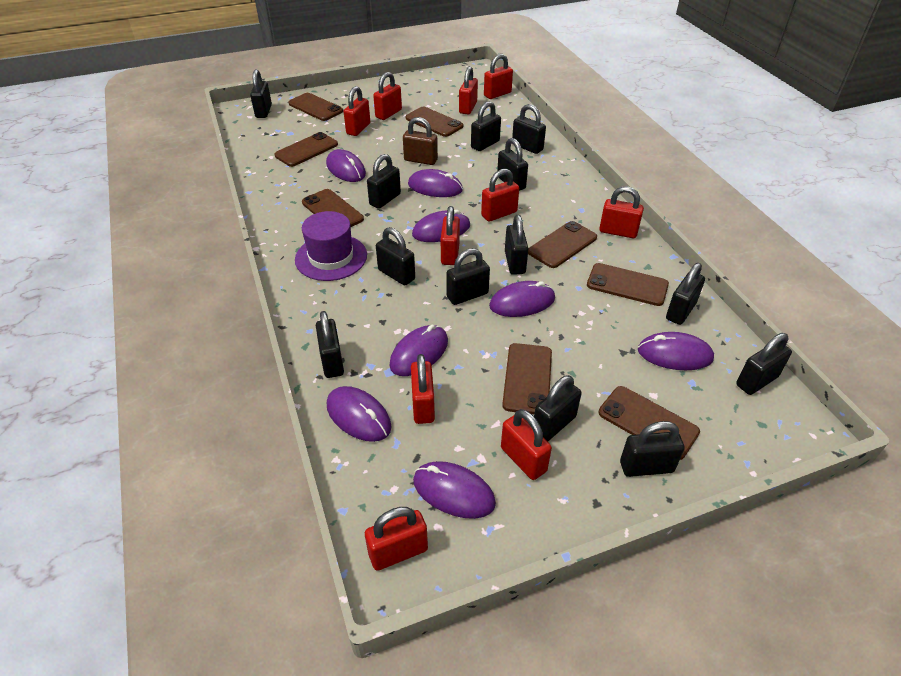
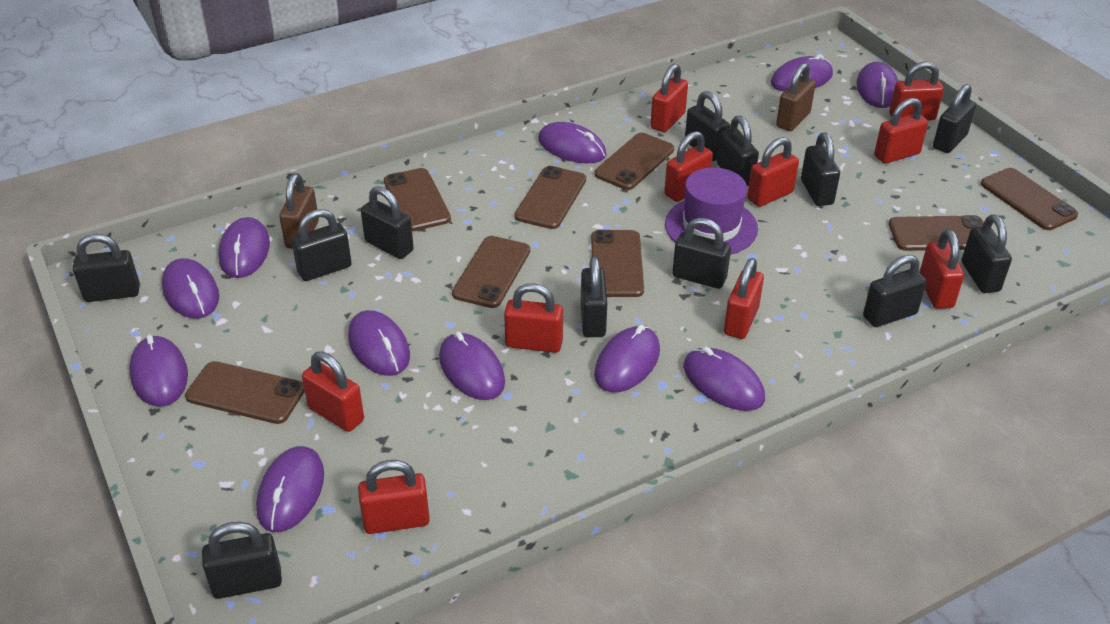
black padlock: [250,69,272,118] [316,311,344,378] [367,154,401,209] [376,227,415,286] [446,248,490,305] [471,101,501,151] [497,138,528,191] [505,215,529,275] [512,104,546,154] [534,375,582,442] [620,421,685,477] [666,263,705,325] [736,333,792,395] = 13 -> [73,234,140,302] [202,522,282,599] [292,209,352,281] [361,186,414,259] [581,256,607,337] [672,218,731,289] [685,91,730,161] [717,116,759,186] [801,132,840,206] [863,255,927,327] [933,84,976,153] [962,214,1012,293] = 12
brown padlock: [403,117,438,165] = 1 -> [279,173,319,249] [776,63,816,131] = 2
purple mouse: [326,149,366,182] [327,386,391,442] [389,325,448,376] [408,169,463,197] [412,210,470,242] [413,461,496,519] [489,281,555,317] [638,332,714,370] = 8 -> [129,335,188,407] [162,258,219,319] [218,217,270,278] [256,446,324,532] [348,310,410,376] [439,332,505,400] [538,122,606,163] [594,325,660,393] [683,347,765,411] [771,54,833,92] [857,62,898,108] = 11

